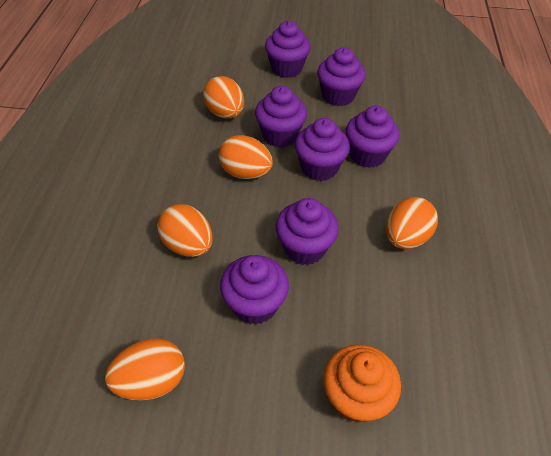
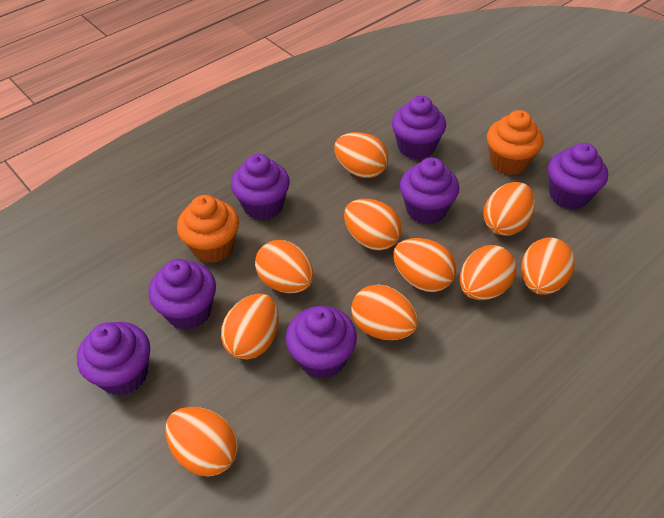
orange cupcake: [323,345,401,423] = 1 -> [177,195,239,263] [487,110,543,175] = 2
orange egg: [105,338,185,400] [157,204,213,257] [203,76,244,119] [218,135,273,179] [386,197,438,249] = 5 -> [165,407,238,477] [221,294,279,359] [255,240,314,293] [334,132,388,178] [344,199,402,251] [351,284,418,340] [393,238,456,292] [460,245,516,300] [484,182,535,236] [521,238,574,295] = 10

